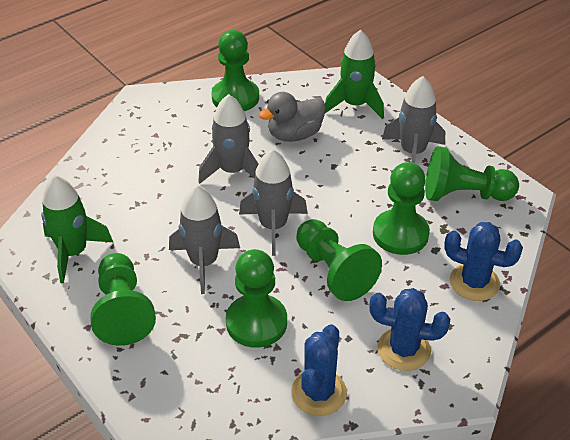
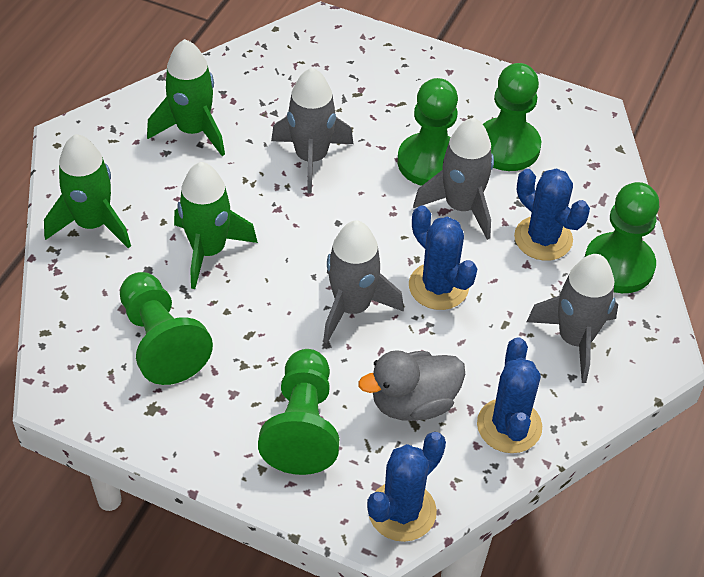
blue cactus: [291,324,347,416] [369,288,450,371] [444,222,523,301] = 3 -> [367,432,446,542] [409,206,477,310] [477,337,542,453] [514,168,590,261] = 4
green pawn: [90,253,156,346] [212,30,259,111] [226,249,287,348] [296,219,382,301] [373,162,430,255] [425,146,519,201] = 6 -> [120,272,213,385] [258,349,339,475] [398,78,458,186] [483,63,541,171] [584,182,659,293] = 5
green rocket: [41,175,113,283] [325,30,384,119] = 2 -> [44,134,131,249] [147,39,225,156] [174,162,258,289] = 3

